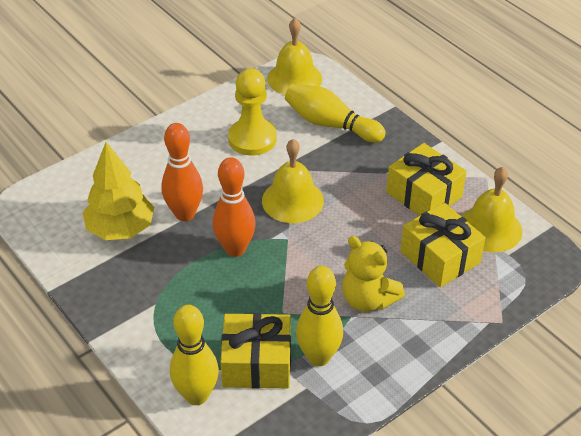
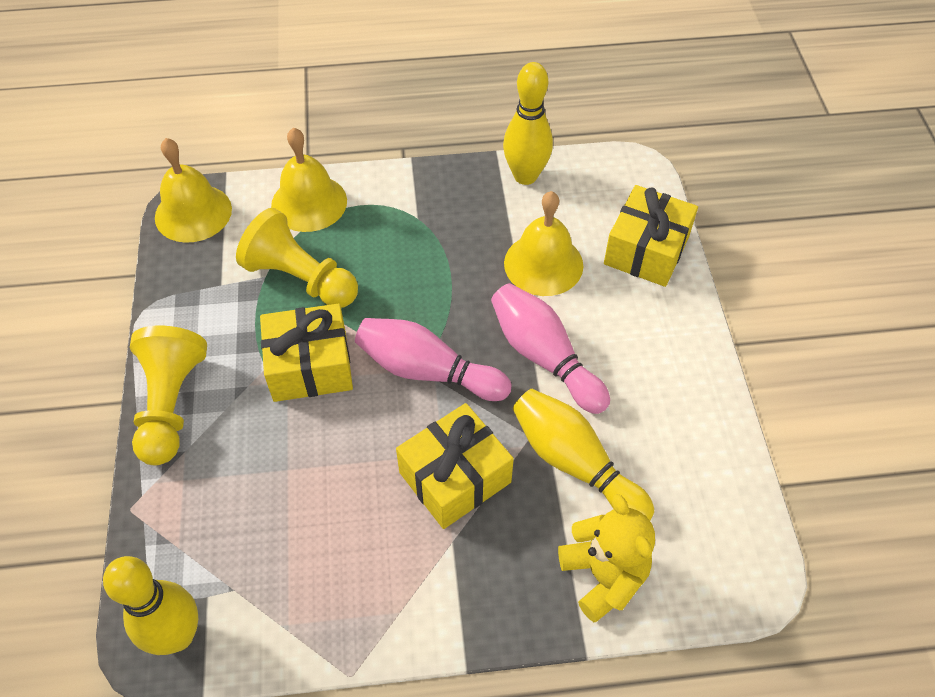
orange bowling pin: [161,123,203,221] [213,157,255,257] = 2 -> none = 0
pink bowling pin: none = 0 -> [355,318,511,401] [491,283,610,414] = 2
yellow pawn: [228,68,277,156] = 1 -> [130,326,207,465] [236,208,358,308] = 2
yellow tree: [83,142,154,240] = 1 -> none = 0

